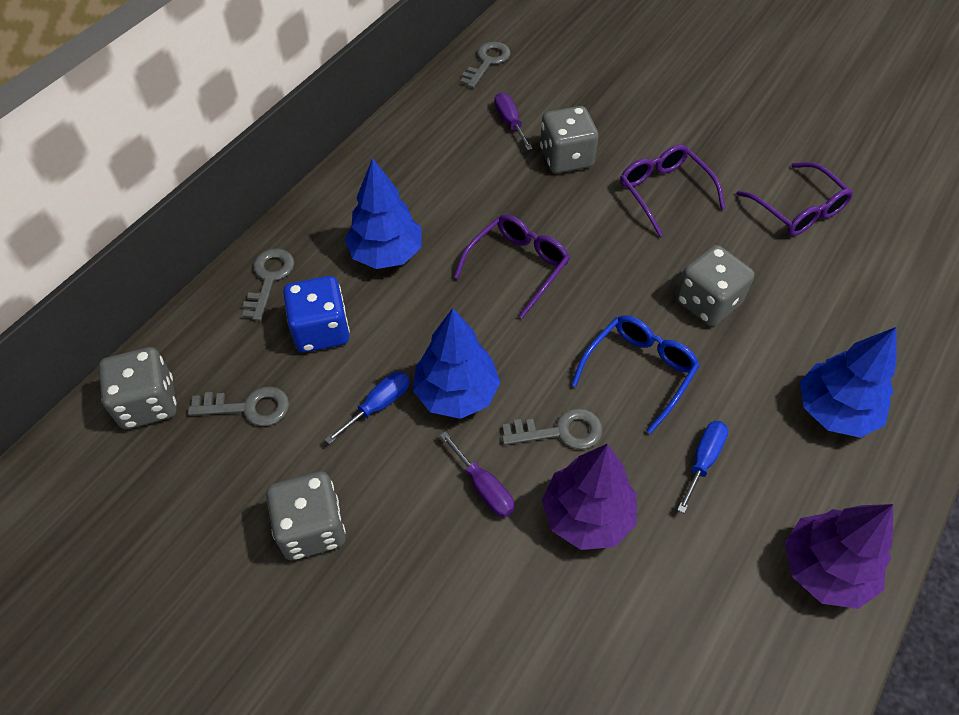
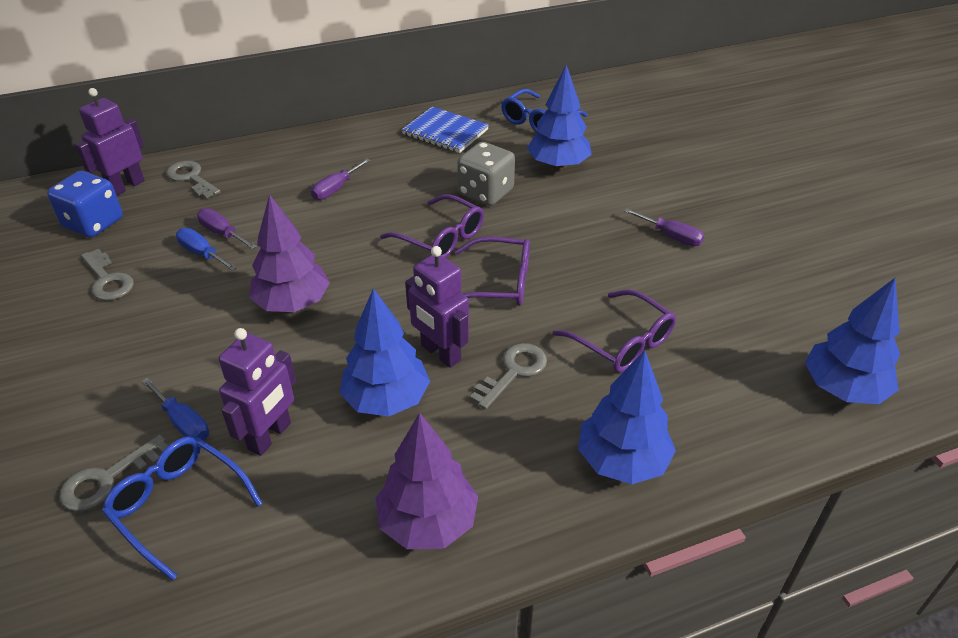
blue glasses: [571,315,700,434] = 1 -> [102,436,263,581] [501,89,588,133] = 2
blue notebook: none = 0 -> [402,107,489,153] = 1
blue tree: [344,158,421,269] [413,308,501,419] [800,327,896,438] = 3 -> [339,288,430,416] [527,65,592,170] [578,350,676,484] [805,278,900,404] = 4
grey dice: [99,347,177,429] [266,472,346,560] [540,106,599,174] [676,245,754,326] = 4 -> [457,142,515,206] = 1
purple robot: none = 0 -> [75,88,145,196] [218,328,296,456] [405,246,469,368] = 3
purple screwdriver: [440,431,515,518] [494,93,533,150] = 2 -> [197,208,257,249] [311,158,371,200] [624,208,704,246] = 3

